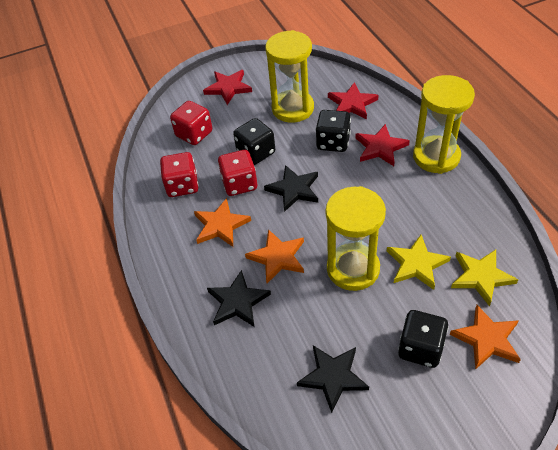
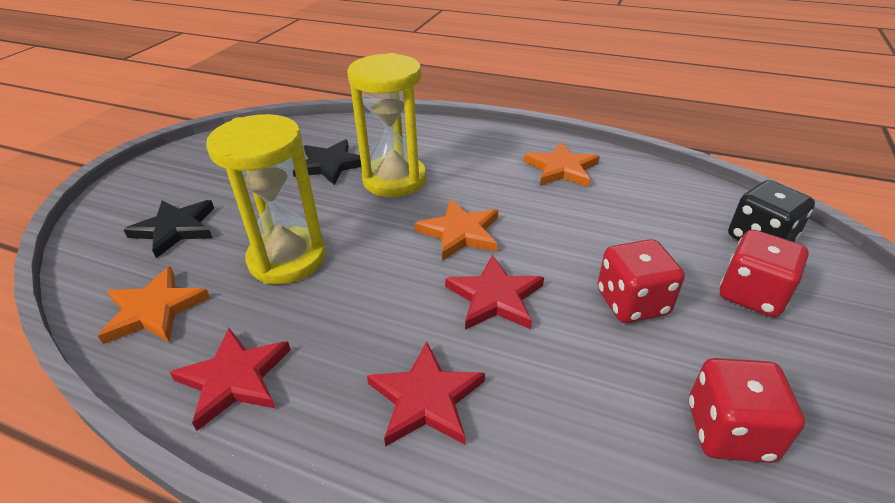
black dice: [233,118,275,165] [316,110,351,152] [398,310,448,368] = 3 -> [728,180,815,242] = 1
black star: [207,270,271,327] [264,165,318,212] [297,345,369,413] = 3 -> [124,200,214,258] [293,139,361,185] = 2
yellow hourglass: [265,30,314,123] [326,186,386,291] [413,75,475,174] = 3 -> [206,114,326,284] [347,53,427,197] = 2
yellow star: [387,235,451,290] [451,249,518,306] = 2 -> none = 0

